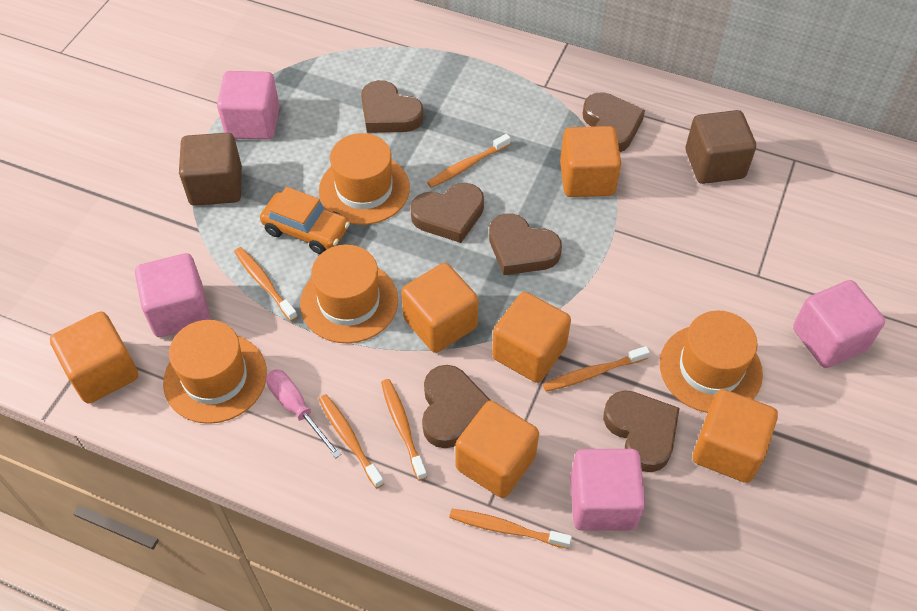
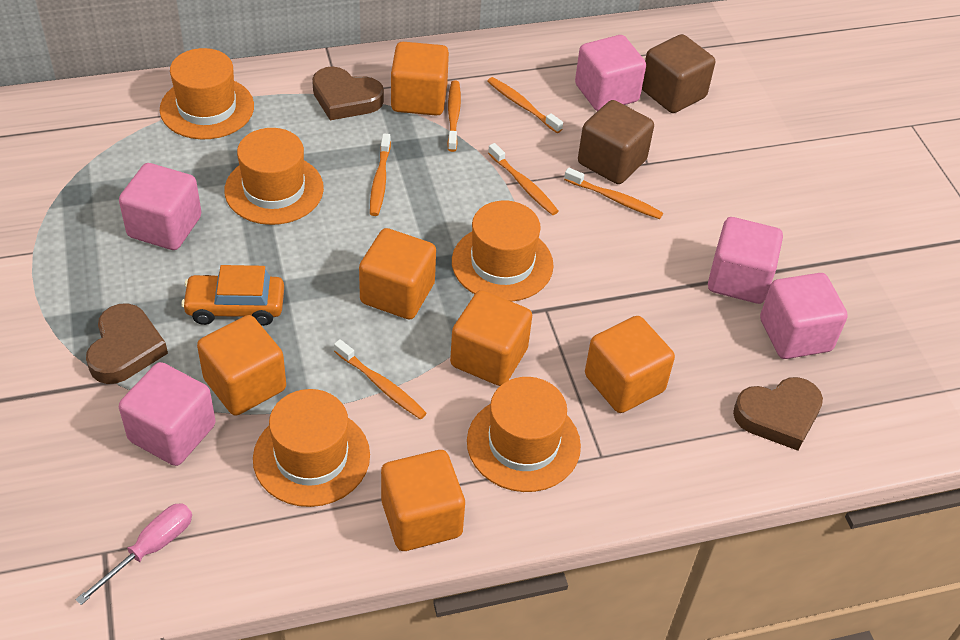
brown heart: [361,80,424,133] [410,183,484,243] [422,365,491,448] [489,213,562,275] [582,92,645,152] [603,390,680,472] = 6 -> [86,303,168,384] [312,66,384,120] [733,377,823,451] = 3
orange hat: [163,320,267,424] [300,244,398,343] [319,133,410,225] [660,310,763,413] = 4 -> [160,48,254,139] [224,128,324,225] [253,389,370,507] [452,201,554,302] [467,377,581,492] = 5
pink cube: [135,253,210,337] [217,71,280,140] [570,449,645,531] [793,280,885,368] = 4 -> [119,163,201,250] [119,362,216,466] [575,35,646,111] [708,217,783,304] [760,273,848,359] = 5

